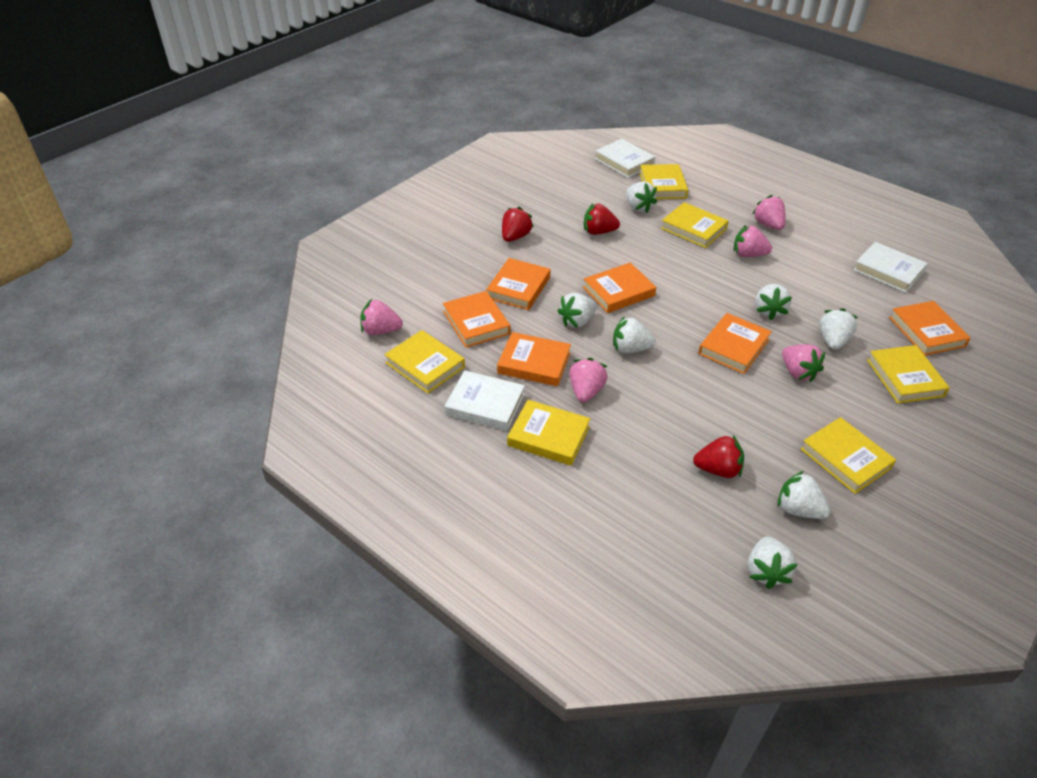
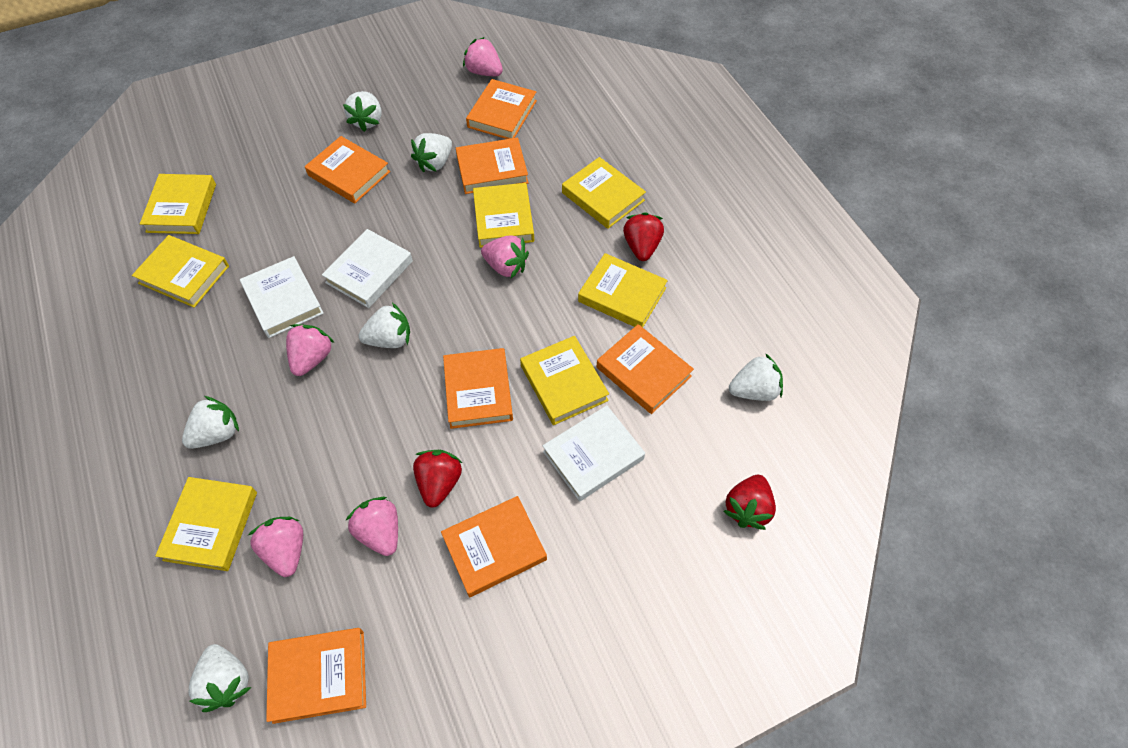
orange book: [443,291,510,348] [486,258,551,310] [497,332,571,386] [583,263,656,313] [698,313,772,374] [889,301,971,355] = 6 -> [266,628,366,724] [305,136,390,203] [441,496,547,597] [443,348,513,429] [456,138,528,194] [466,79,537,139] [597,324,694,414] = 7
white strawberry: [558,293,597,328] [613,316,656,353] [626,182,657,213] [748,536,797,589] [755,284,792,320] [778,471,831,519] [819,308,858,350] = 7 -> [182,396,239,449] [189,644,251,712] [343,91,381,132] [359,303,410,348] [411,133,452,172] [729,353,783,401] = 6
yellow book: [384,330,465,393] [507,400,590,466] [639,164,688,199] [661,202,729,248] [800,417,896,494] [867,345,950,404] = 6 -> [132,235,229,308] [140,174,216,234] [155,477,257,571] [473,183,534,248] [520,336,609,425] [562,157,646,229] [578,253,668,327] = 7

